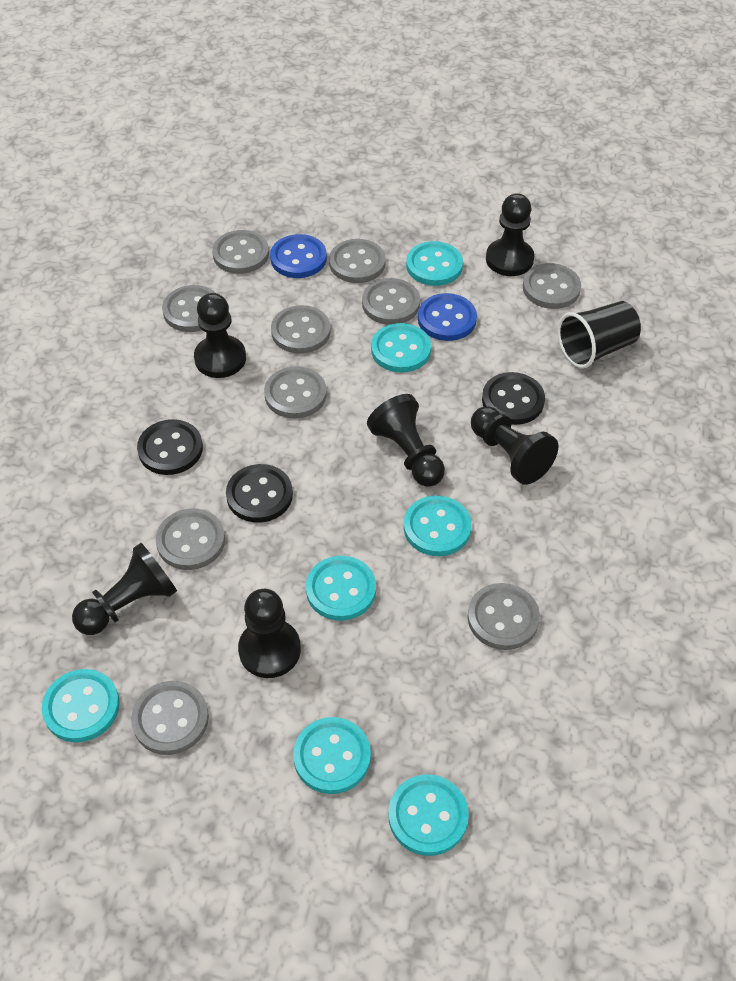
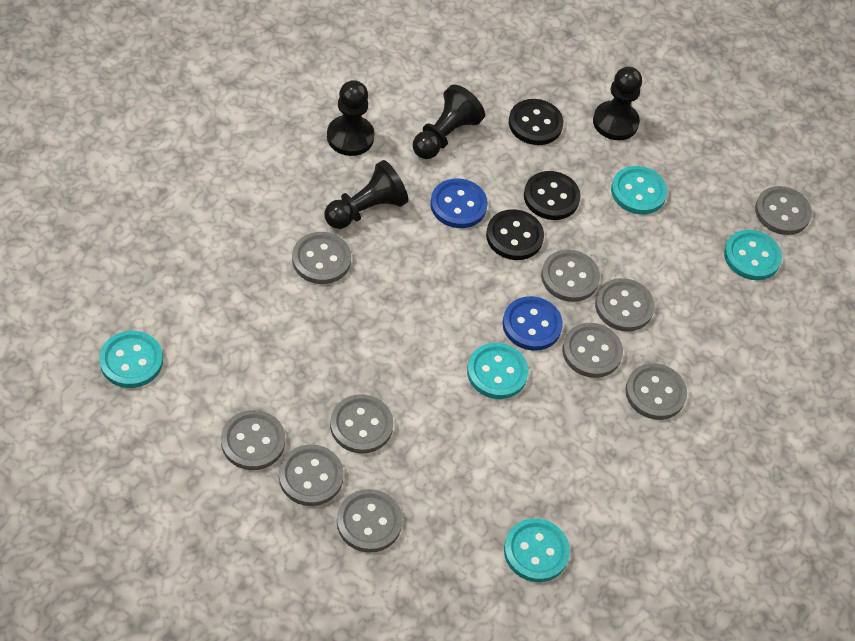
black cup: [558,301,641,369] = 1 -> none = 0
black pawn: [72,543,177,635] [194,293,246,378] [238,589,301,678] [367,394,445,487] [471,406,558,485] [486,193,535,276] = 6 -> [325,160,408,229] [327,80,375,156] [413,85,485,159] [593,67,642,140] = 4
turquoise button: [42,669,120,742] [293,717,371,794] [306,556,376,621] [371,323,431,373] [388,774,469,856] [404,495,472,556] [406,241,463,286] = 7 -> [99,331,163,388] [467,343,528,399] [504,518,570,582] [611,166,668,214] [724,230,782,280] = 5

